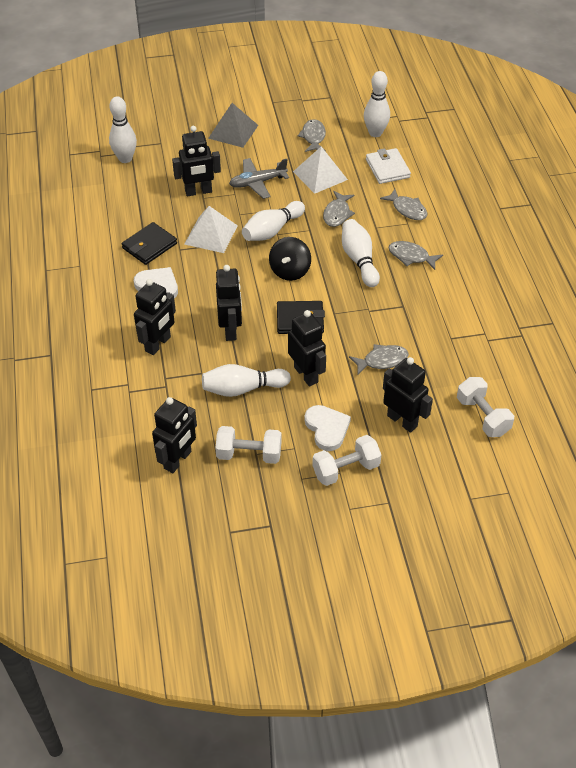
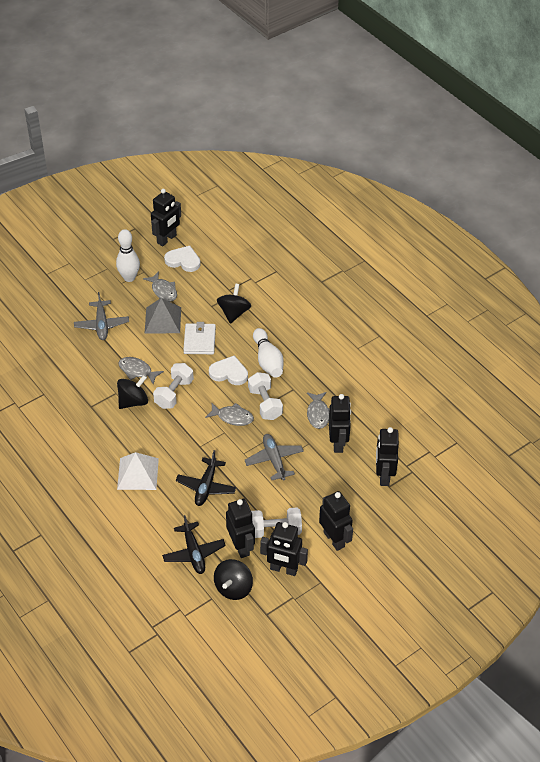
black plane: none = 0 -> [162,515,226,574] [176,450,236,506] = 2
black spinning top: [269,237,311,281] = 1 -> [117,375,148,409] [214,559,253,600] [217,284,251,324] = 3
black wallet: [122,222,177,265] [277,301,325,334] = 2 -> none = 0
grey fish: [297,119,326,152] [323,191,355,227] [349,344,409,376] [380,189,427,220] [388,241,443,270] = 5 -> [119,357,164,385] [143,271,177,302] [205,403,254,426] [307,392,329,429] = 4
grey plane: [229,158,289,199] = 1 -> [74,292,129,340] [245,434,304,480] = 2
white bowling pin: [109,96,137,163] [202,364,291,397] [242,201,305,241] [342,219,380,287] [364,71,390,137] = 5 -> [116,229,140,282] [253,328,284,378] = 2
white pyramid: [185,206,238,253] [293,147,348,194] = 2 -> [117,452,159,490] = 1

